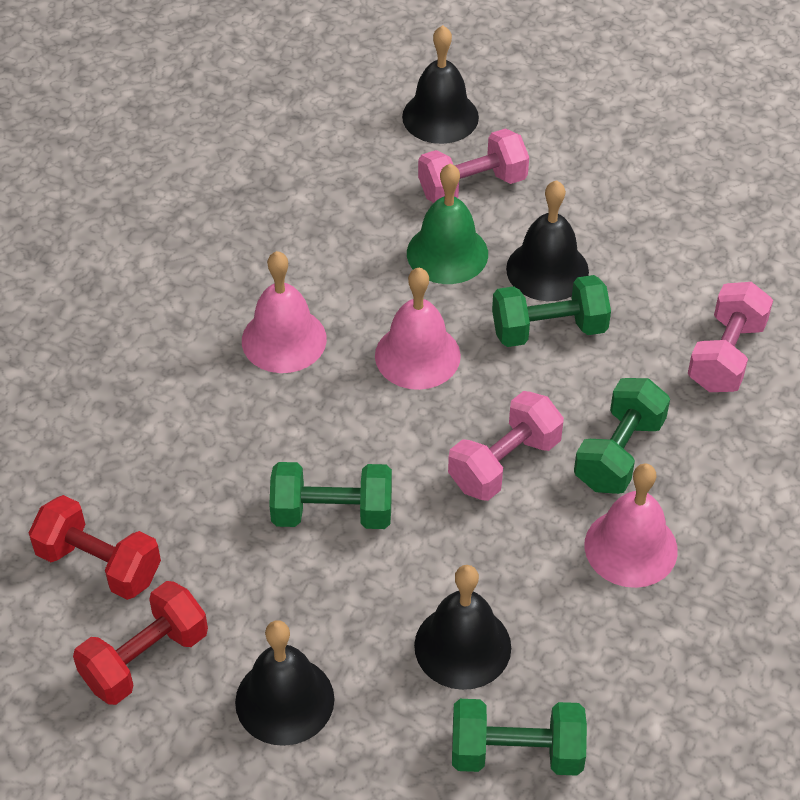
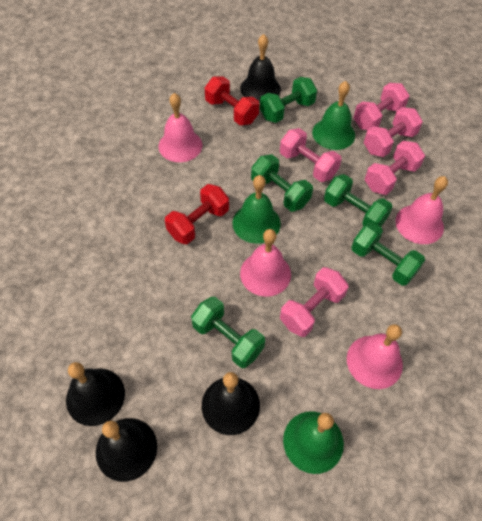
green bell: [407,163,488,284] = 1 -> [232,175,281,244] [283,411,344,474] [312,81,355,150] = 3
green dumbbell: [269,462,392,529] [452,699,587,776] [492,275,611,347] [574,378,670,494] = 4 -> [191,297,265,368] [251,154,313,212] [260,77,317,123] [324,174,393,227] [351,222,425,286] = 5
pink bell: [242,251,327,373] [375,268,461,390] [584,464,678,588] = 3 -> [158,93,203,162] [240,229,291,297] [347,324,403,389] [395,176,448,244] = 4
pink dumbbell: [418,128,529,203] [448,391,564,501] [688,282,773,392] = 3 -> [280,128,342,182] [280,267,349,337] [354,83,409,130] [364,107,423,157] [365,141,425,195] = 5

